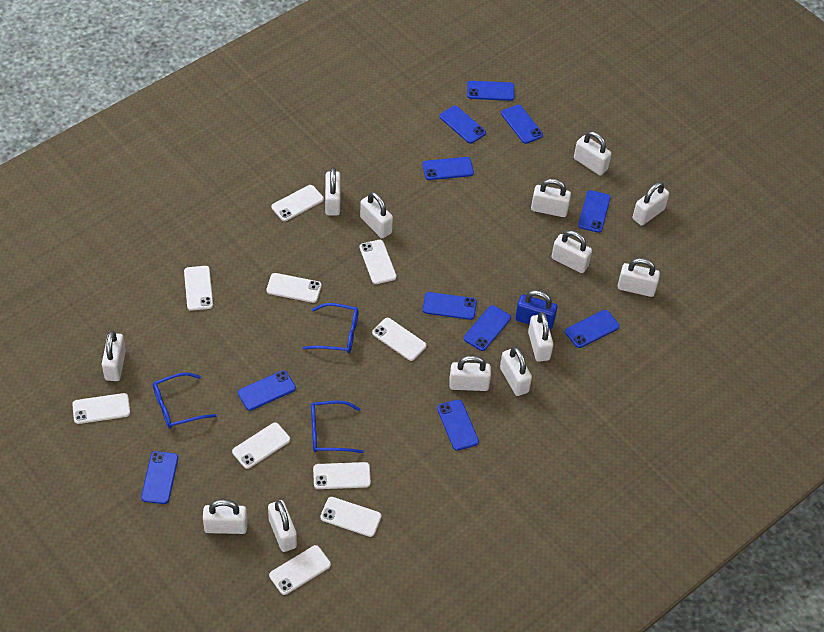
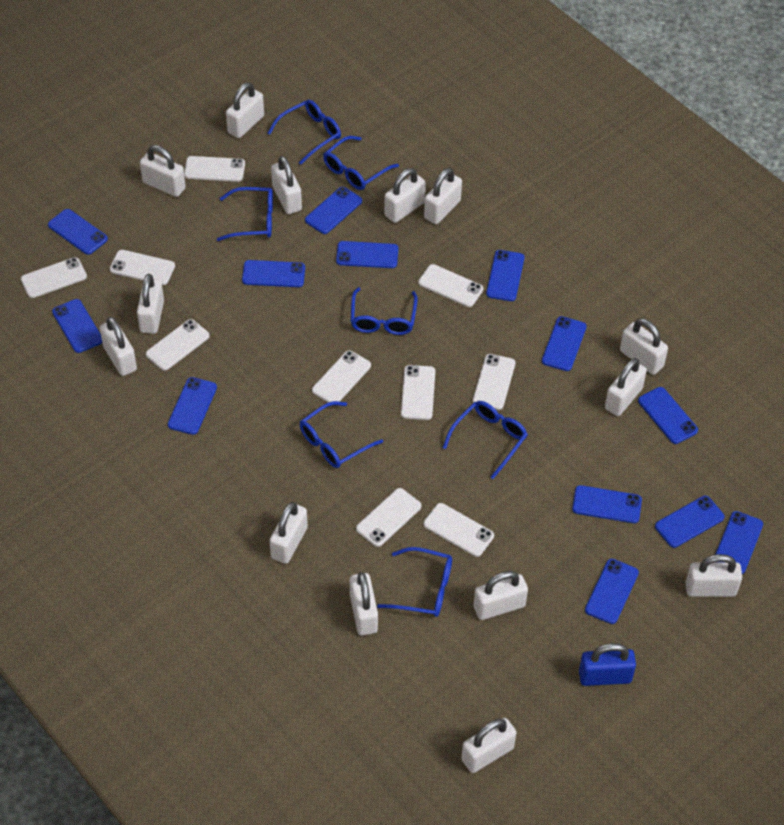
blue glasses: [153,372,217,429] [303,303,359,353] [311,401,363,453] = 3 -> [217,187,273,241] [268,100,341,165] [300,401,383,468] [323,136,399,190] [351,287,418,335] [377,547,452,617] [443,401,528,479] = 7
blue phone: [141,451,178,504] [238,370,296,411] [423,157,474,180] [423,292,477,320] [437,399,479,451] [440,106,486,144] [464,305,511,351] [467,81,515,101] [501,105,543,144] [565,310,619,348] [578,190,611,233] = 11 -> [48,209,108,255] [52,299,102,353] [168,377,217,435] [242,260,305,287] [305,187,362,234] [336,241,398,268] [486,250,524,301] [542,316,587,371] [572,485,642,523] [585,559,639,624] [638,387,698,444] [655,496,725,548] [715,511,763,574] = 13
white padlock: [102,331,126,381] [203,499,248,534] [268,500,297,552] [325,167,340,215] [360,192,393,238] [449,355,491,391] [500,347,532,396] [528,312,553,362] [531,179,571,217] [551,230,592,273] [574,131,612,175] [618,258,660,297] [633,182,669,226] = 13 -> [100,317,137,376] [137,274,164,334] [140,145,186,197] [226,82,264,138] [270,502,308,564] [271,156,302,214] [350,572,378,635] [384,168,426,223] [424,168,462,224] [461,718,516,773] [474,571,528,620] [605,358,647,416] [620,318,668,375] [686,554,742,597] = 14

